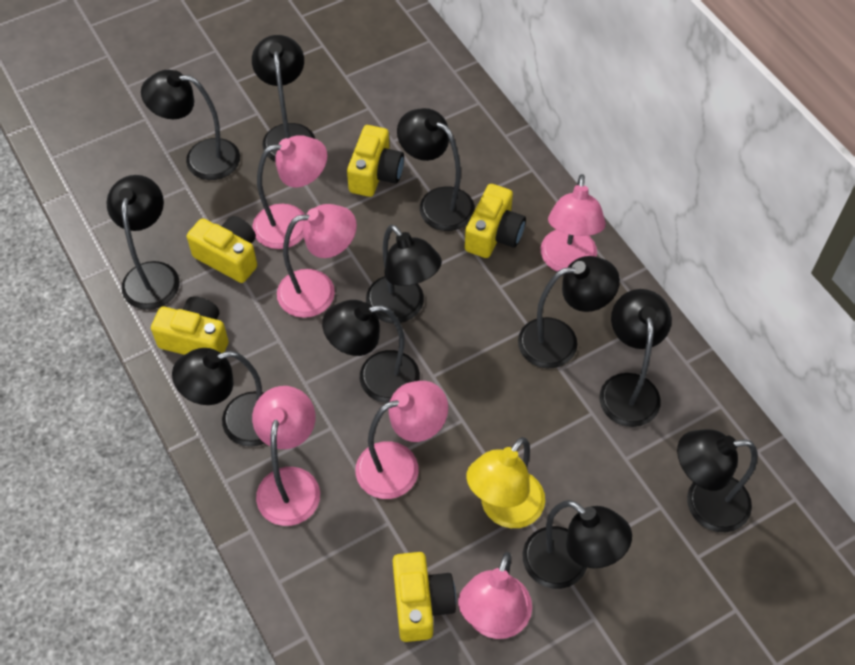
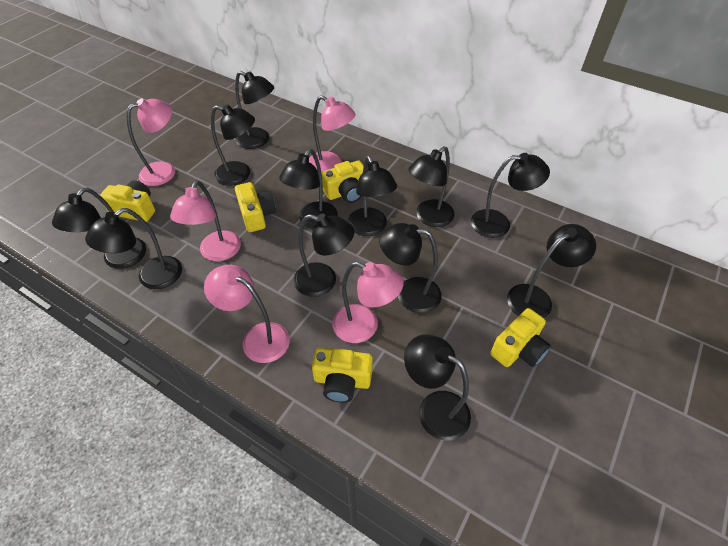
black lamp: [106,175,179,310] [141,70,240,180] [172,348,265,447] [252,35,315,162] [322,300,420,403] [366,225,442,323] [397,108,475,231] [518,256,620,368] [523,500,632,589] [599,289,672,427] [677,429,757,532] = 11 -> [52,188,146,269] [85,208,182,289] [211,105,255,186] [235,71,274,149] [279,149,338,229] [293,214,355,297] [348,156,397,236] [379,223,442,313] [404,334,471,441] [408,146,455,227] [471,153,550,238] [507,224,596,318] = 12
pink lamp: [252,135,327,249] [252,386,320,526] [277,204,357,318] [355,381,448,499] [458,552,532,639] [541,174,606,272] = 6 -> [127,98,175,186] [170,180,241,261] [204,265,290,363] [309,95,356,173] [332,262,404,343] = 5
yellow lamp: [466,437,545,528] = 1 -> none = 0

